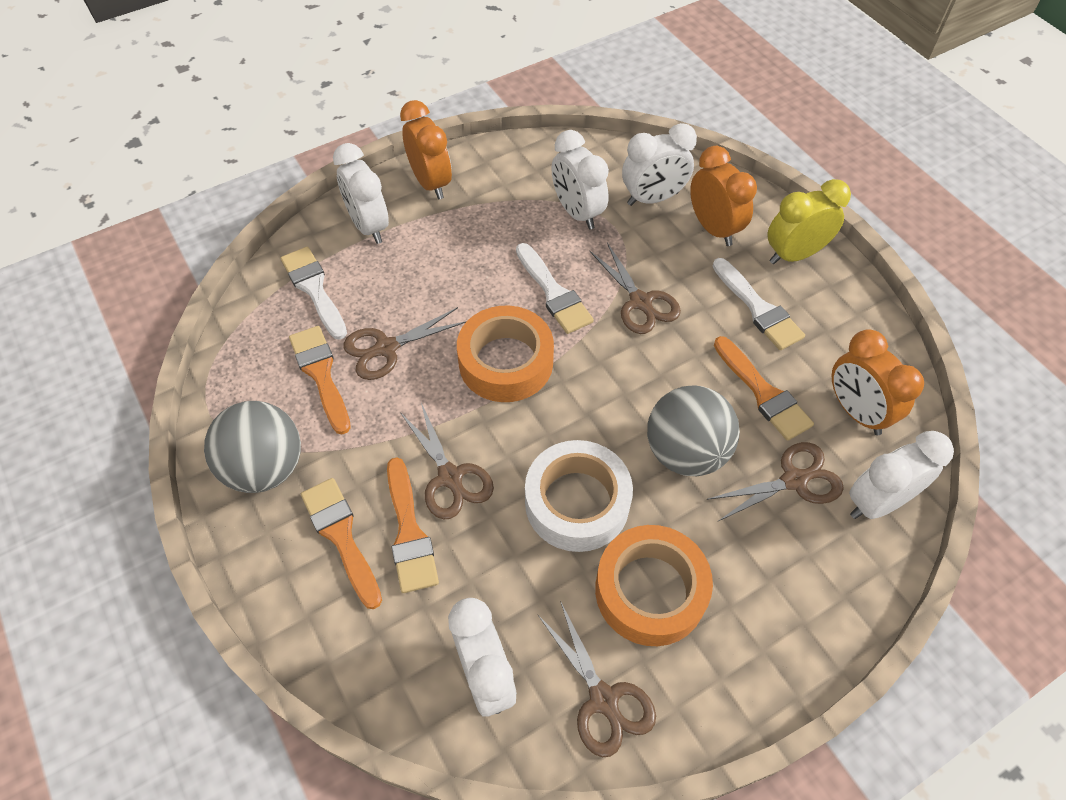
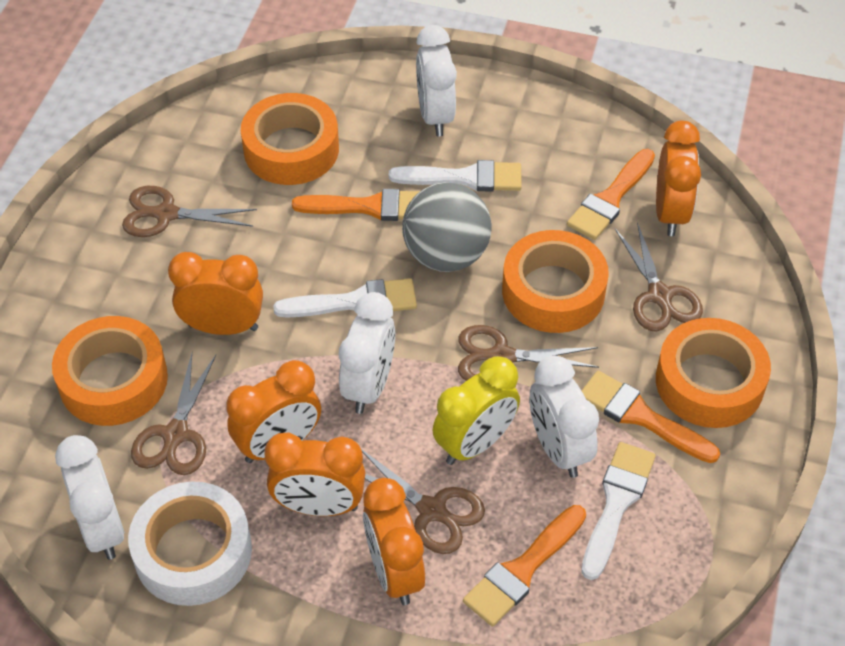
grey ball: [204,401,301,493] [647,386,740,476] = 2 -> [402,182,492,272] = 1
orange clock: [400,100,452,199] [690,146,757,246] [832,329,924,435] = 3 -> [168,252,263,335] [227,360,321,463] [264,433,365,516] [363,478,425,605] [656,121,701,236] = 5
orange tape: [457,306,554,402] [595,525,713,646] = 2 -> [52,316,168,426] [241,93,339,185] [502,230,609,333] [656,318,771,428] = 4
white clock: [333,143,389,244] [448,598,517,717] [552,130,609,229] [622,123,697,206] [849,431,954,519] = 5 -> [55,435,125,560] [339,292,395,414] [416,25,457,136] [530,355,599,478] = 4

